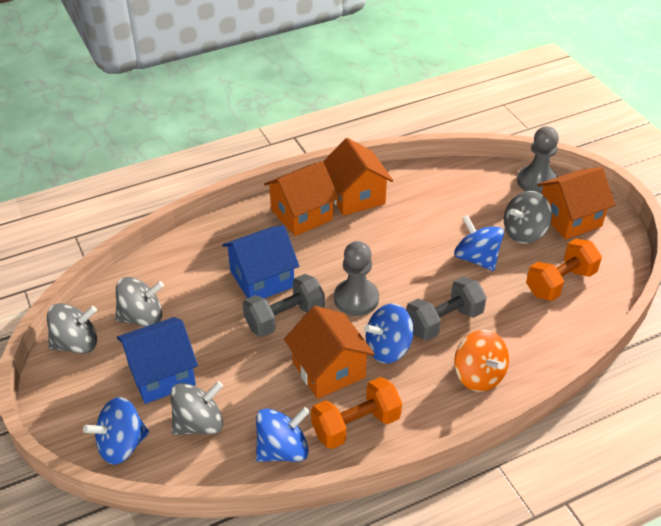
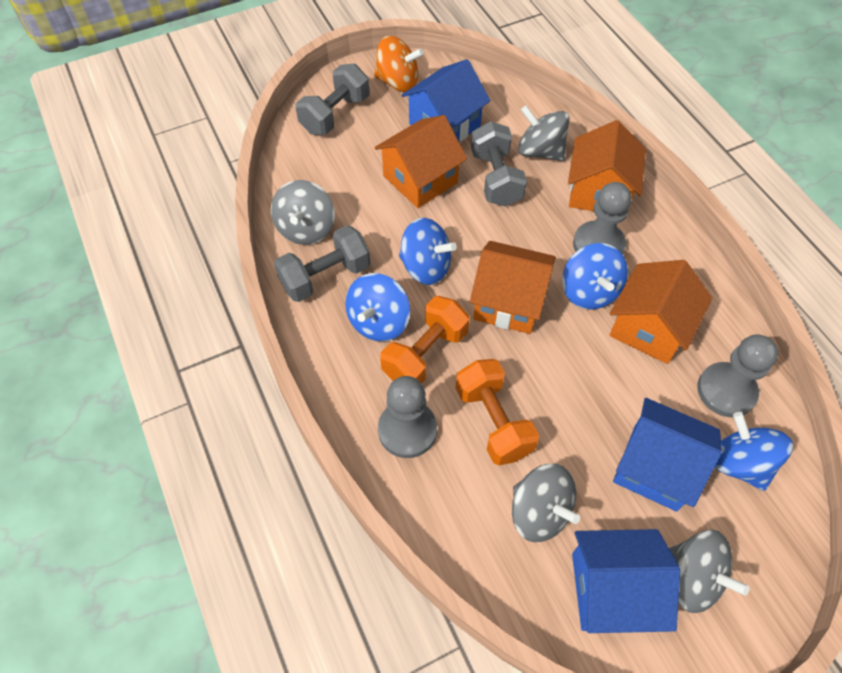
blue house: [117,317,198,404] [222,225,299,298] = 2 -> [402,59,491,142] [572,529,680,633] [613,398,722,512] = 3
grey dumbbell: [243,274,325,337] [406,277,487,341] = 2 -> [274,225,371,302] [296,64,369,135] [471,121,527,207] = 3
grey pawn: [334,241,379,316] [517,126,559,194] = 2 -> [378,376,437,458] [573,182,631,255] [697,335,778,417] = 3

